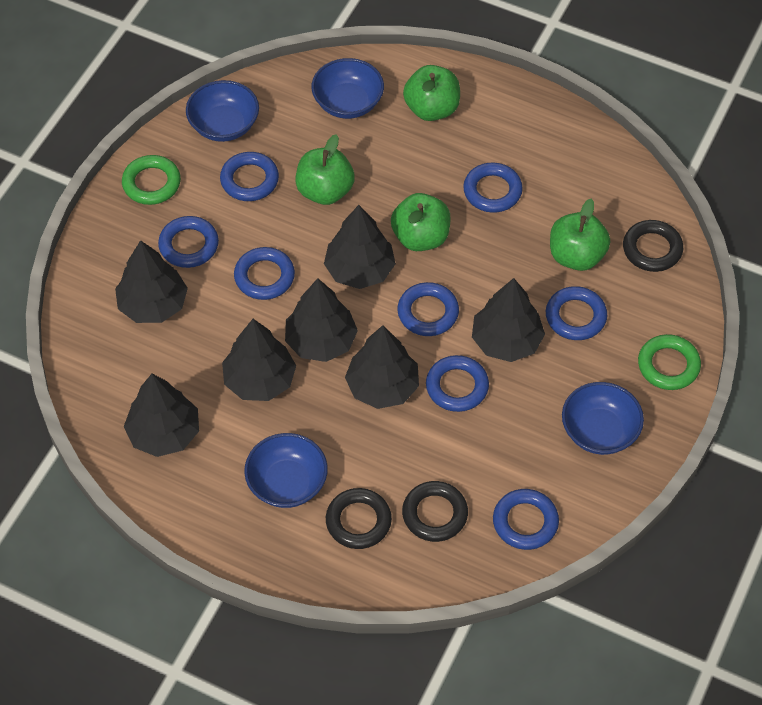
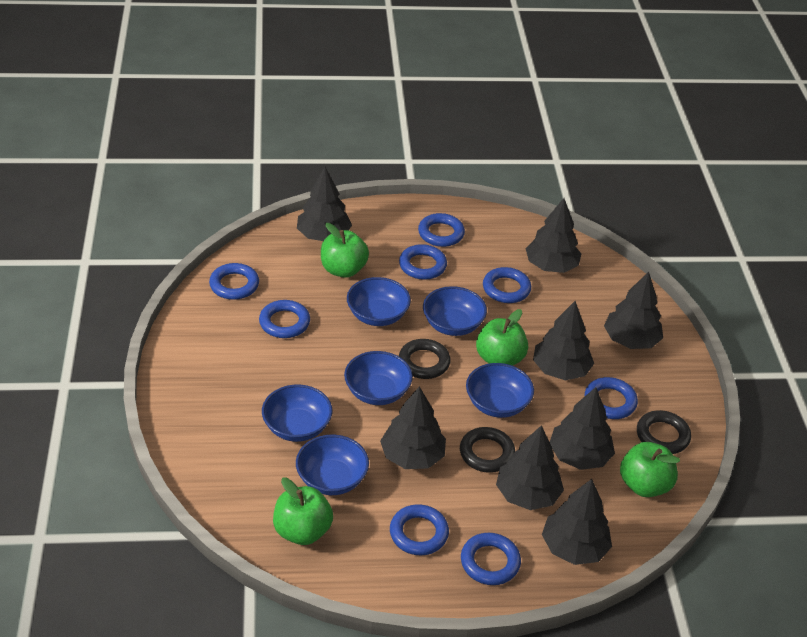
black tree: [115,240,188,323] [124,374,199,457] [222,319,296,401] [285,278,358,362] [324,205,396,289] [345,325,419,409] [472,278,545,362] = 7 -> [297,167,352,241] [380,386,446,469] [496,425,564,510] [525,198,582,273] [533,301,594,380] [542,479,612,565] [550,387,615,470] [604,272,663,349] = 8
blue bowl: [186,80,259,142] [244,433,328,508] [311,58,384,119] [562,382,644,455] = 4 -> [262,385,333,442] [296,435,369,495] [344,351,413,405] [347,277,411,326] [423,286,487,336] [466,363,534,418] = 6
green ring: [122,155,181,205] [638,334,701,390] = 2 -> none = 0

